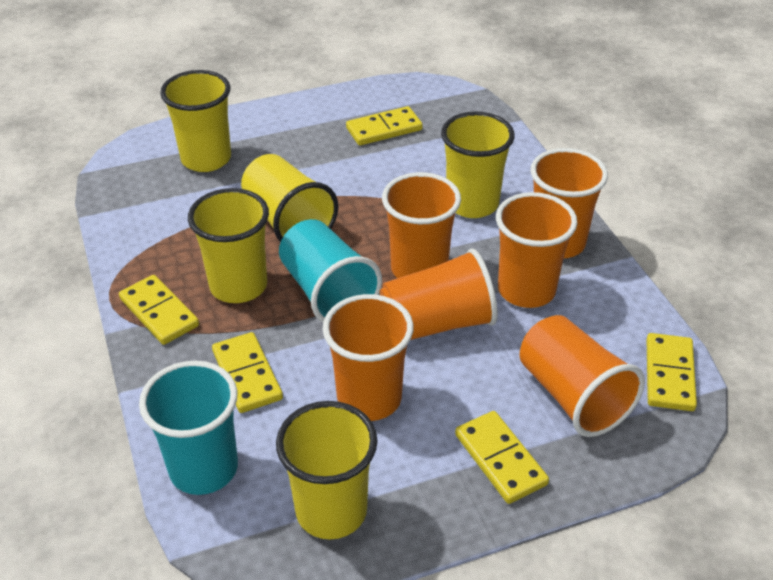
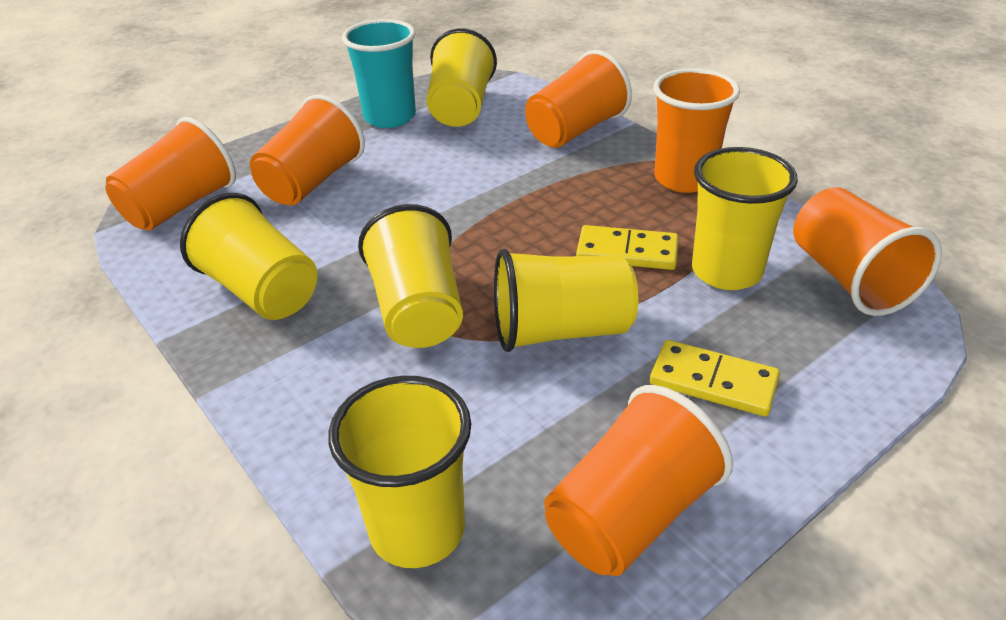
turquoise cup: [139,361,238,495] [279,219,382,322] = 2 -> [342,19,416,128] = 1
yellow cup: [160,70,231,172] [188,188,269,303] [241,154,338,242] [276,401,378,539] [441,111,515,218] = 5 -> [180,193,318,320] [328,376,471,568] [358,204,463,348] [427,29,497,127] [494,249,638,352] [692,147,798,290] = 6
yellow domino: [119,275,199,345] [212,332,283,413] [346,106,423,146] [455,411,549,504] [646,333,697,411] = 5 -> [576,225,679,270] [650,340,780,417] = 2

